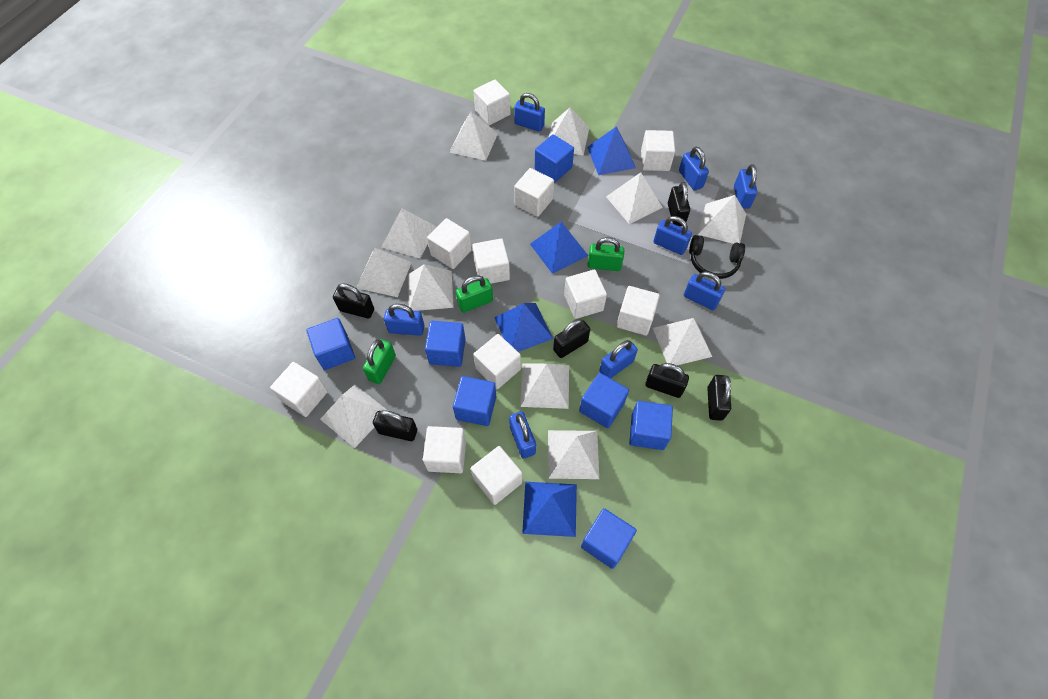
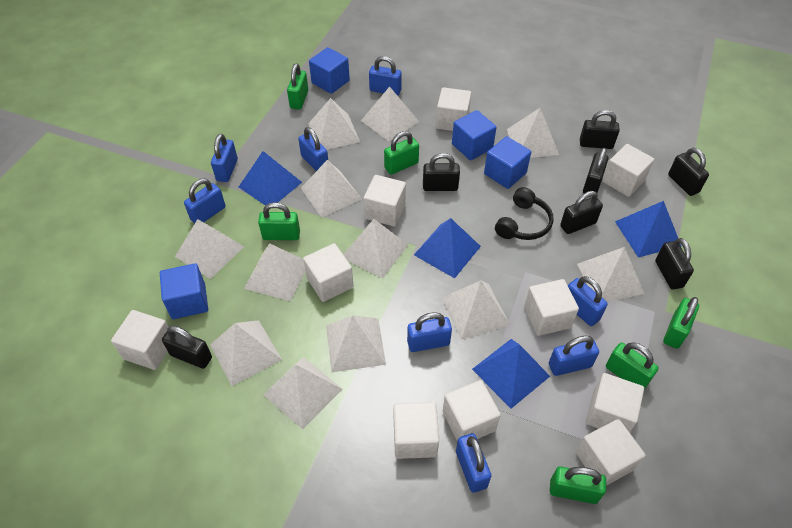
black padlock: [333,283,374,318] [373,410,417,441] [553,319,590,358] [645,363,689,398] [668,182,690,226] [707,375,731,421] = 6 -> [162,326,212,369] [423,153,460,191] [560,191,603,234] [580,110,620,149] [583,148,609,193] [655,238,694,290] [668,148,709,196] = 7
blue cube: [306,318,355,370] [425,321,466,367] [453,376,496,426] [535,134,574,182] [579,373,629,428] [581,508,637,569] [629,401,673,450] = 7 -> [160,263,208,319] [309,47,350,94] [452,110,497,161] [484,136,531,189] = 4
green padlock: [363,339,396,384] [456,275,493,313] [588,237,624,271] = 3 -> [258,202,300,240] [287,63,308,109] [384,131,419,175] [550,467,606,504] [606,342,658,390] [663,297,699,349] = 6
white cube: [270,362,328,417] [423,426,466,473] [427,218,472,269] [471,446,522,505] [472,239,510,284] [473,334,521,389] [474,80,510,125] [514,168,554,217] [564,269,607,319] [616,286,660,336] [641,130,675,171] = 11 -> [111,310,168,370] [303,243,354,302] [364,175,406,227] [394,402,439,459] [436,87,471,131] [443,380,501,442] [524,279,579,336] [576,419,646,486] [586,373,644,433] [602,144,654,197] = 10
white pyramid: [320,385,388,448] [356,248,412,297] [382,208,437,258] [408,264,454,311] [449,112,498,161] [520,363,569,409] [548,107,589,155] [548,430,599,479] [606,172,663,224] [653,318,712,365] [698,195,746,244] = 11 -> [175,219,244,279] [210,320,282,386] [244,243,305,301] [263,357,342,430] [301,160,362,217] [308,98,360,150] [326,315,386,372] [344,219,408,279] [361,87,419,142] [442,280,510,340] [507,108,559,158] [577,247,645,302] = 12

